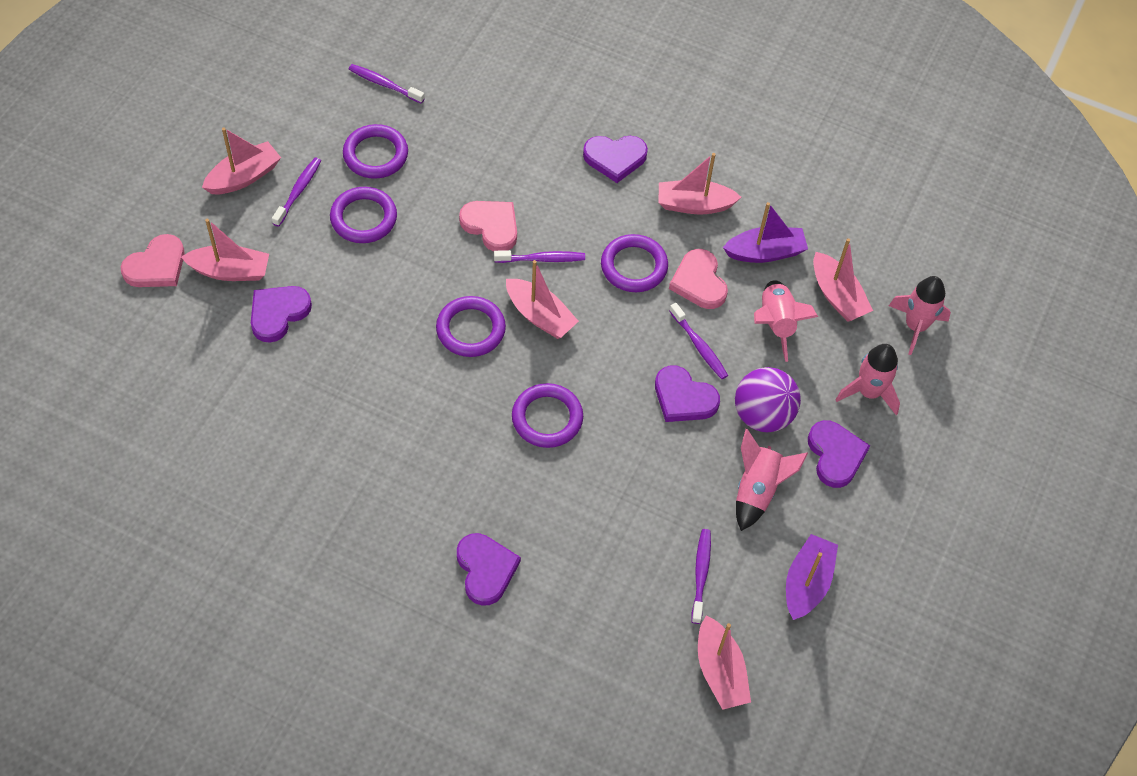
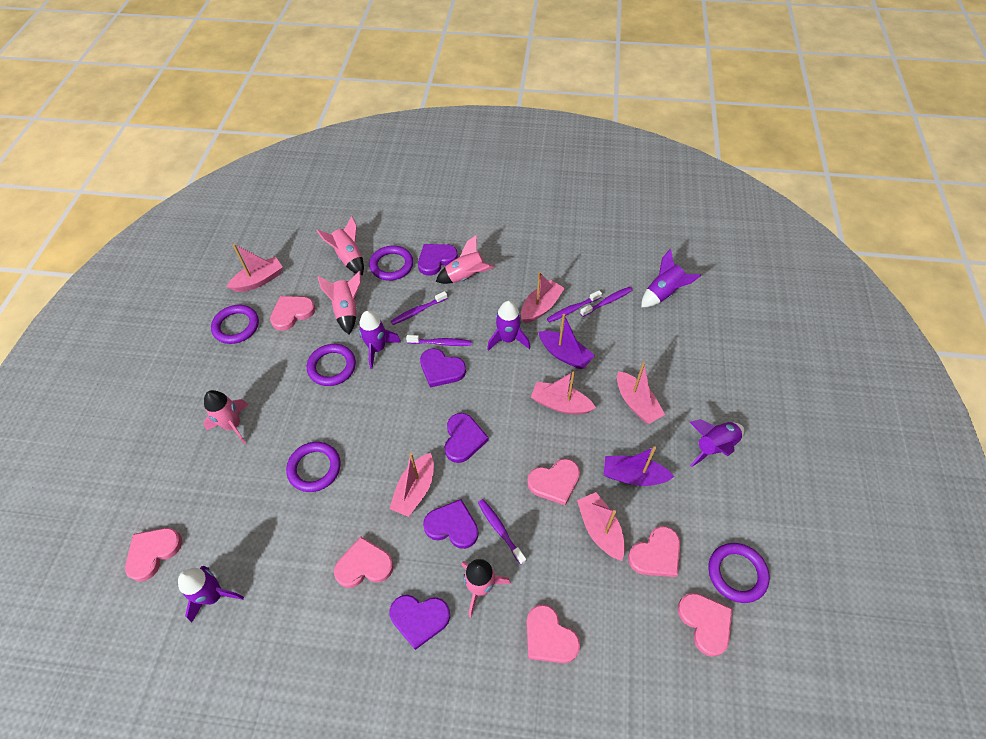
pink heart: [121,234,185,287] [459,201,517,252] [669,249,728,309] = 3 -> [125,528,182,582] [270,296,315,331] [334,536,394,588] [527,459,580,505] [527,604,580,663] [628,526,680,577] [678,593,732,657] = 7
pink rocket: [736,429,808,531] [754,280,818,362] [835,344,900,415] [889,276,951,355] = 4 -> [203,390,248,445] [316,216,364,276] [317,271,361,334] [436,235,495,284] [462,559,511,618] = 5
purple ball: [735,367,801,432] = 1 -> none = 0
purple rocket: none = 0 -> [178,566,244,623] [359,310,401,369] [487,301,530,351] [641,249,701,307] [690,419,744,467] = 5

